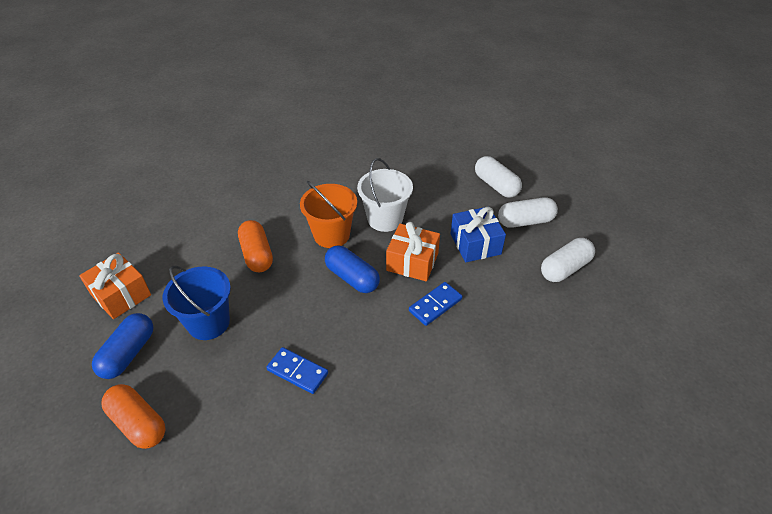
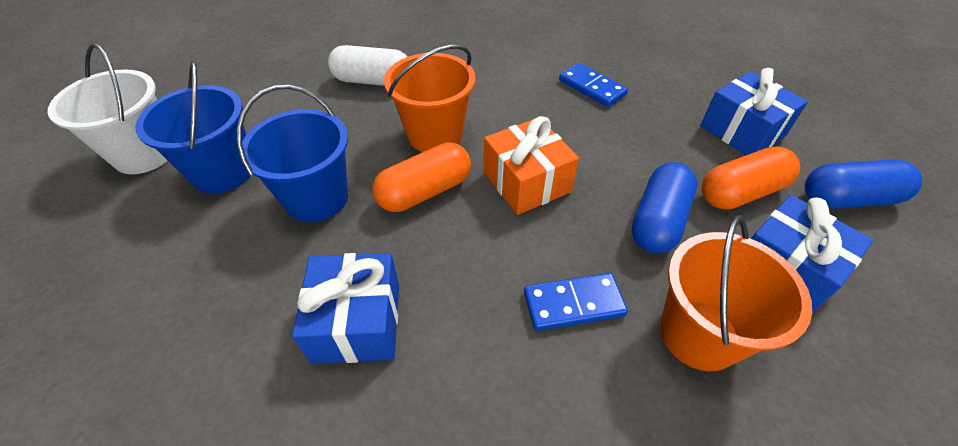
blue bucket: [163,266,231,340] = 1 -> [135,61,251,194] [237,85,348,223] = 2
blue gift: [451,207,506,262] = 1 -> [292,253,399,364] [700,68,808,155] [751,195,873,313] = 3
orange bucket: [300,181,357,248] = 1 -> [384,45,476,152] [660,215,812,371] = 2
orange gift: [79,252,151,319] [386,222,440,281] = 2 -> [484,116,579,215] = 1
white capsule: [475,156,522,198] [498,197,558,228] [541,238,595,282] = 3 -> [328,45,407,86] = 1

